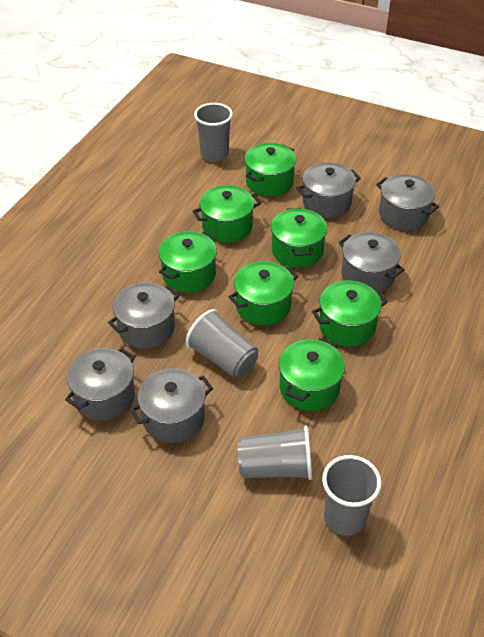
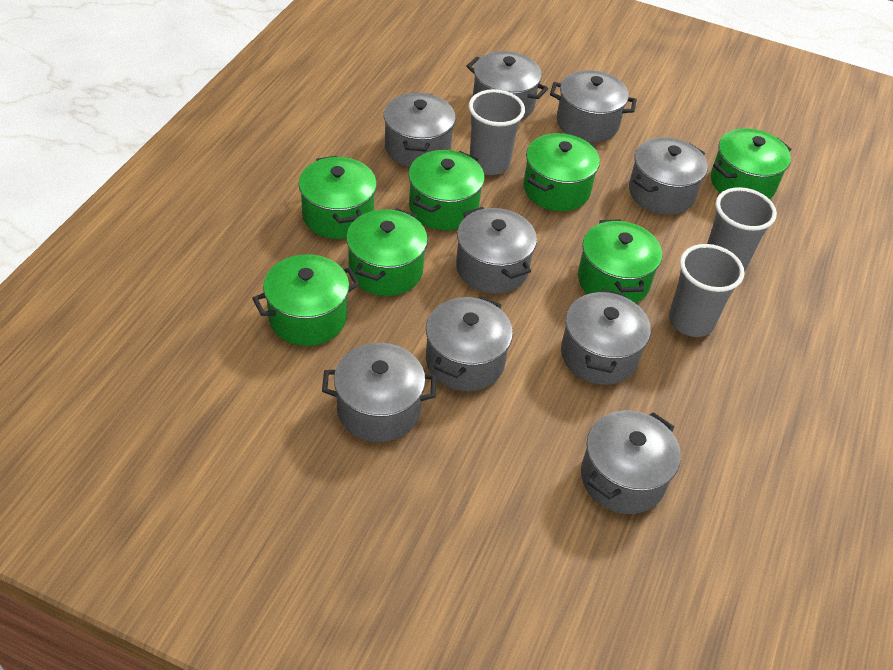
grey cup: [186,309,258,378] [194,103,233,162] [238,426,312,480] [322,455,382,536] = 4 -> [469,89,525,175] [669,244,745,337] [707,187,777,272] = 3
grey pot: [65,348,135,421] [108,282,180,349] [130,368,213,443] [296,163,361,218] [339,232,404,292] [376,174,439,231] = 6 -> [322,343,436,442] [384,92,456,167] [426,296,513,391] [456,207,537,294] [466,51,548,120] [550,70,637,142] [561,289,651,385] [581,410,681,514] [629,137,708,215] = 9

